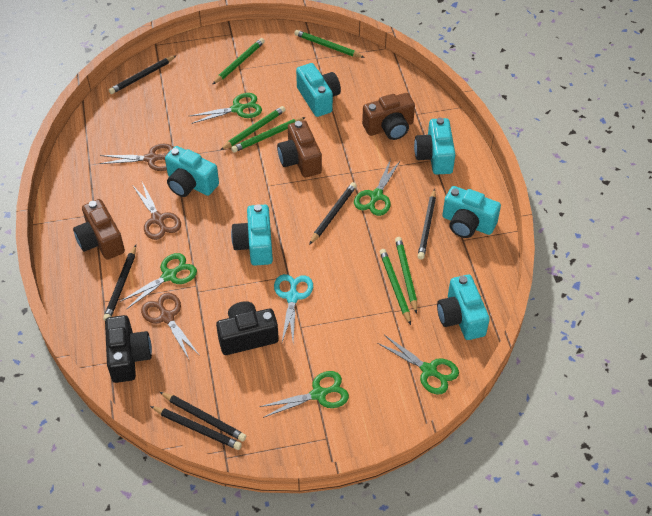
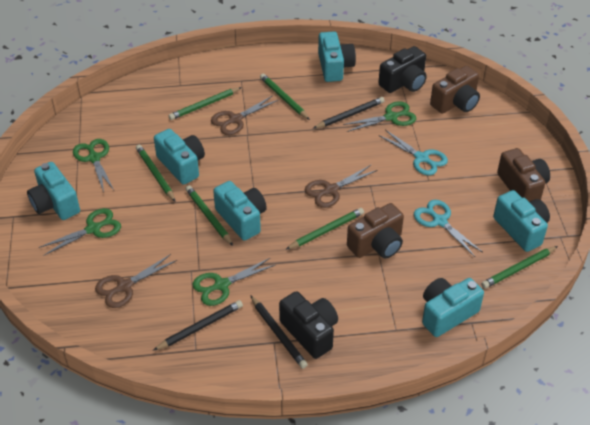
black pencil: [103,245,136,320] [109,55,177,94] [150,406,242,450] [160,392,246,441] [309,182,357,245] [418,189,436,260] = 6 -> [153,300,243,351] [250,295,308,369] [313,97,385,129] = 3
green scissors: [120,253,197,310] [190,93,262,124] [259,371,349,418] [354,159,401,216] [377,335,459,395] = 5 -> [39,208,121,256] [73,139,114,192] [193,258,275,306] [343,101,416,132] = 4
turquoise scissors: [274,274,313,342] = 1 -> [378,130,448,175] [414,200,483,257] = 2

